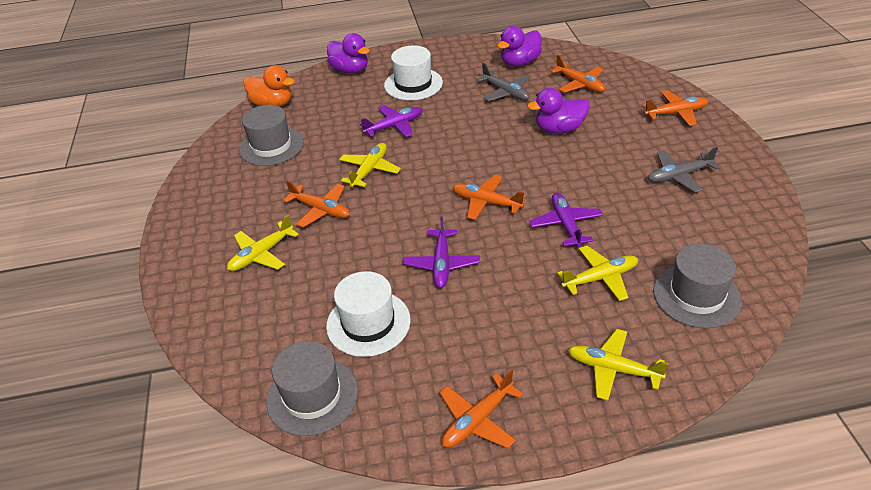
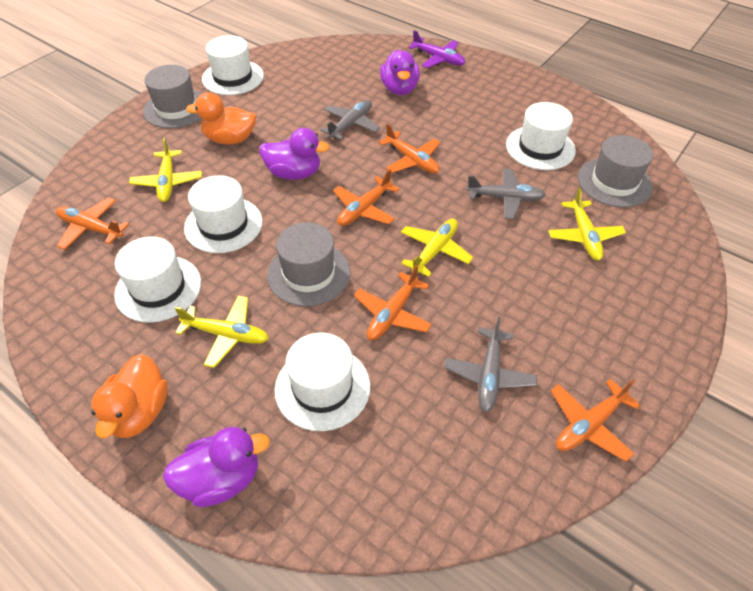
grey plane: [476,63,529,101] [648,147,720,193] = 2 -> [320,100,380,140] [444,317,537,412] [466,169,546,219] = 3
orange duck: [244,65,295,107] = 1 -> [91,354,168,439] [186,92,256,144] = 2
purple plane: [360,105,422,137] [403,217,480,288] [529,193,603,247] = 3 -> [408,30,465,68] = 1
white hat: [326,271,411,357] [384,45,443,101] = 2 -> [114,236,201,323] [184,175,263,253] [202,35,264,95] [275,332,370,431] [506,102,576,170] = 5

